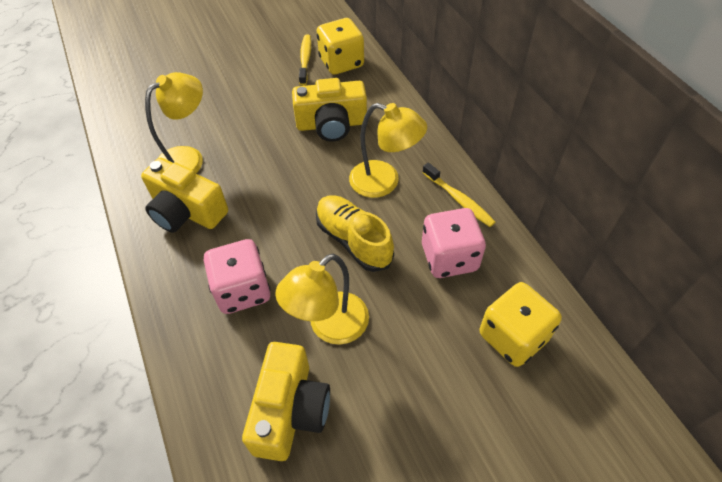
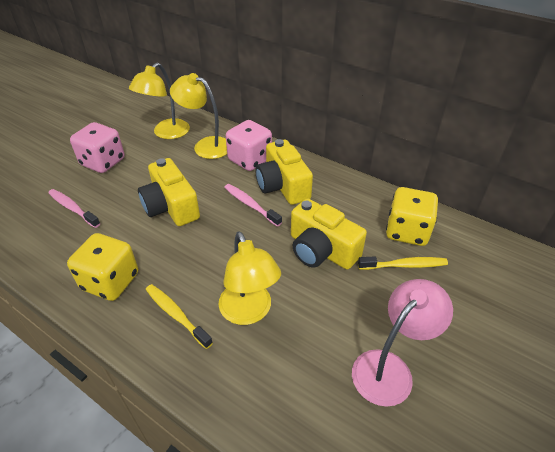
pink lamp: none = 0 -> [352,279,453,407] = 1
pink toothbrush: none = 0 -> [48,189,100,228] [224,184,282,227] = 2
yellow shoe: [316,195,394,272] = 1 -> none = 0

